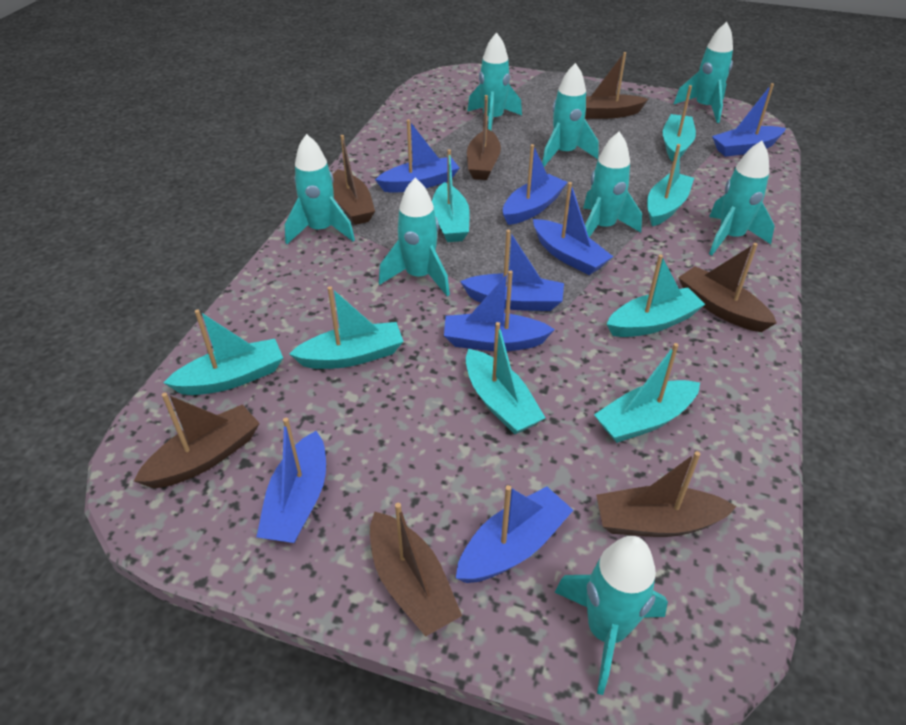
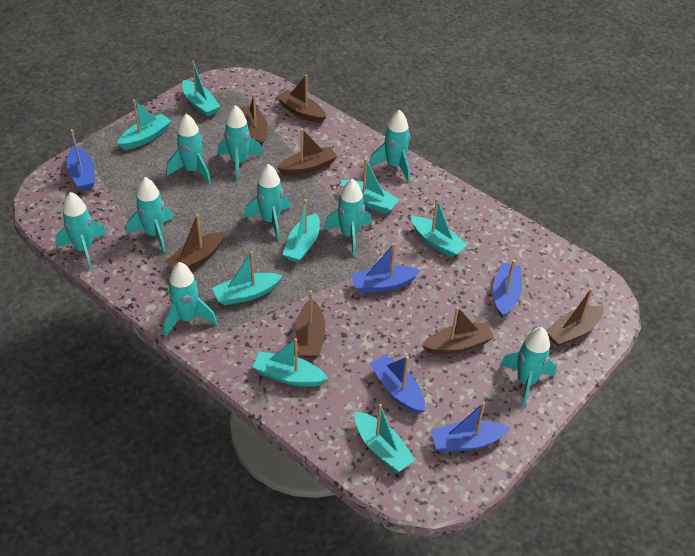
blue boat: [256,418,326,543] [375,119,459,193] [444,270,555,351] [456,485,573,583] [460,230,564,311] [503,144,568,225] [533,182,613,275] [712,83,786,157] = 8 -> [67,129,95,191] [351,243,421,293] [370,355,425,414] [431,402,510,452] [493,260,522,318] = 5
turquoise rocket: [285,134,355,244] [379,177,450,296] [467,32,522,131] [542,63,598,166] [554,536,668,695] [583,132,642,237] [673,22,733,123] [709,141,775,256] = 8 -> [56,192,107,269] [127,177,173,253] [164,262,217,337] [167,114,211,184] [217,105,263,180] [244,164,290,240] [324,179,372,256] [369,110,410,182] [500,327,556,408] = 9

